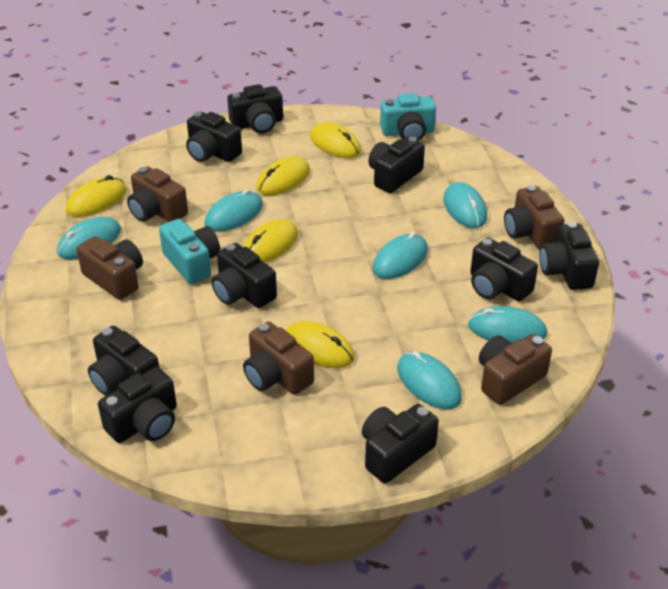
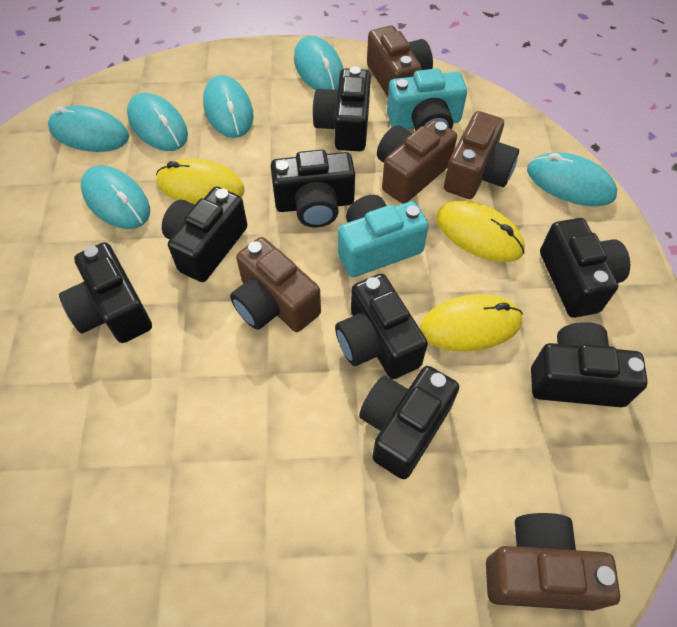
black camera: [88,326,159,396] [98,367,177,443] [186,112,242,162] [212,243,277,308] [227,84,283,133] [362,404,439,484] [368,137,425,193] [470,238,538,302] [539,222,599,290] = 9 -> [59,242,152,343] [162,187,248,282] [271,150,355,228] [312,66,371,151] [335,274,428,379] [359,366,459,479] [531,322,648,407] [540,218,630,318] = 8
yellow mouse: [66,175,127,217] [243,219,298,263] [256,156,310,195] [286,321,355,368] [310,122,361,158] = 5 -> [156,158,245,205] [420,294,523,351] [436,200,525,262] = 3

